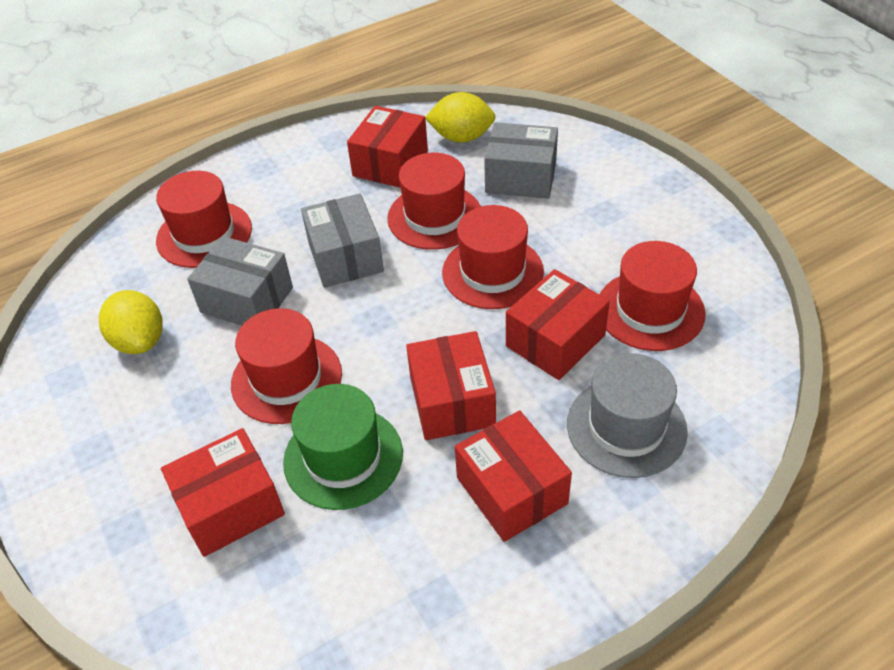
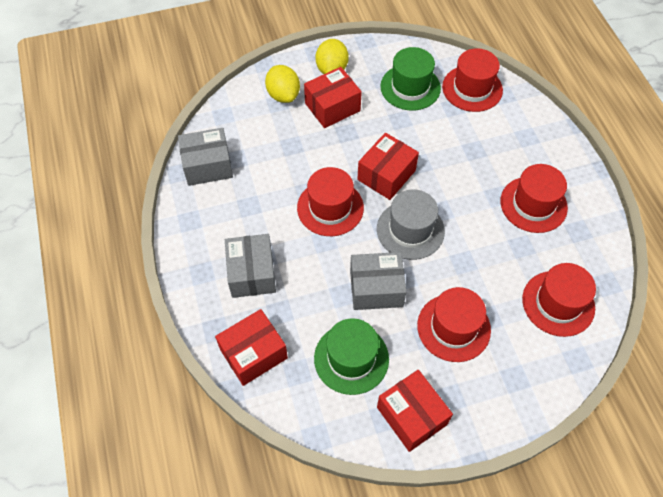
green hat: [283,384,403,510] = 1 -> [314,318,389,395] [380,47,441,111] = 2
red box: [161,428,285,557] [347,106,428,188] [406,331,496,440] [455,411,572,542] [506,269,610,380] = 5 -> [215,309,288,386] [304,67,362,128] [357,133,419,200] [377,370,453,452] = 4

